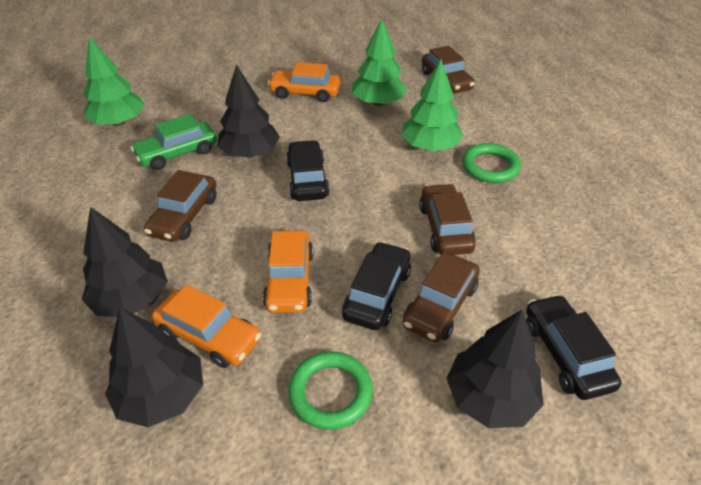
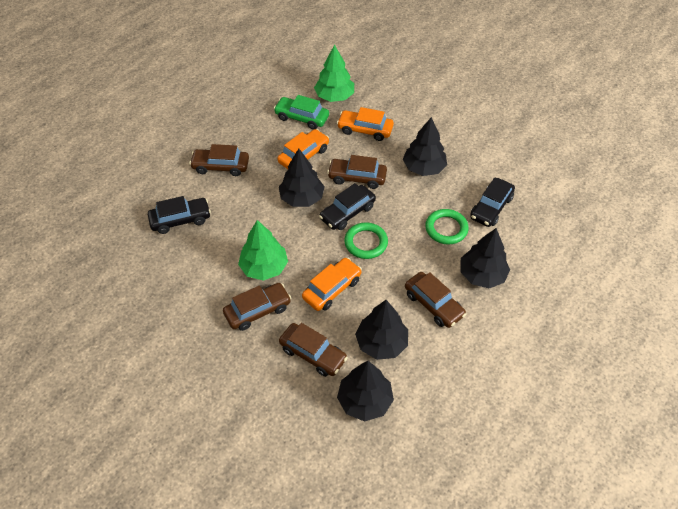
black tree: [82,207,168,317] [105,307,203,427] [217,65,280,157] [446,310,544,428] = 4 -> [279,148,325,207] [337,361,394,421] [355,300,408,360] [403,117,447,176] [460,228,510,288] = 5
brown car: [144,170,216,242] [403,252,480,342] [419,184,476,255] [422,46,475,93] = 4 -> [189,144,249,176] [223,283,291,331] [279,323,348,377] [327,155,387,189] [405,272,466,328] = 5
green tree: [84,37,145,126] [352,19,407,106] [401,59,464,151] = 3 -> [238,220,288,281] [314,45,354,102] = 2

